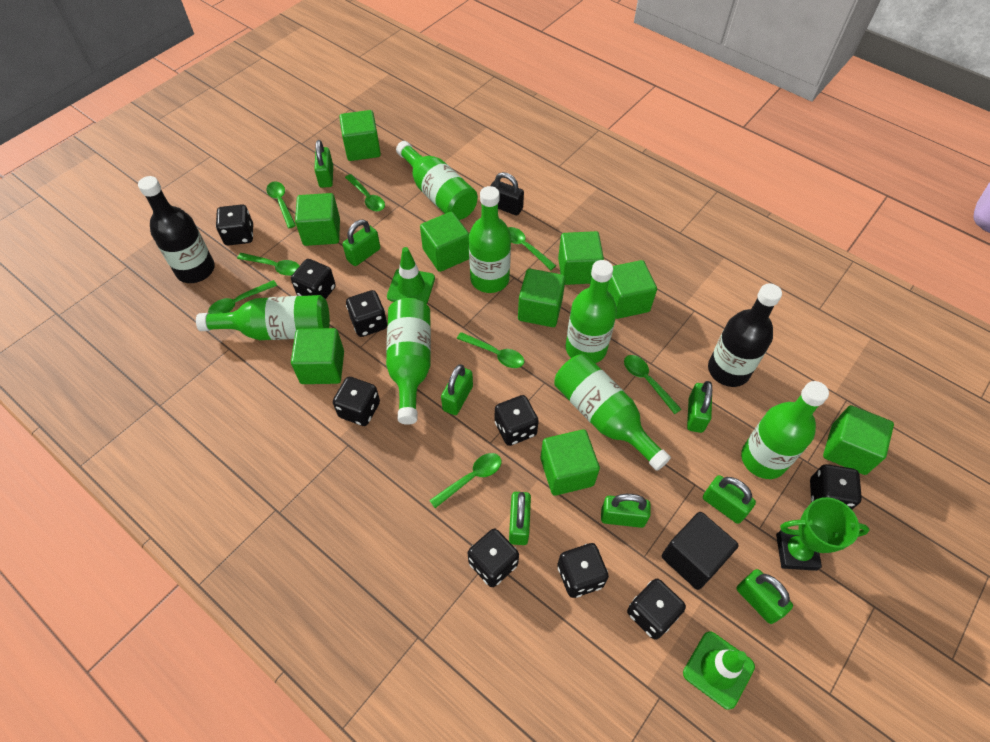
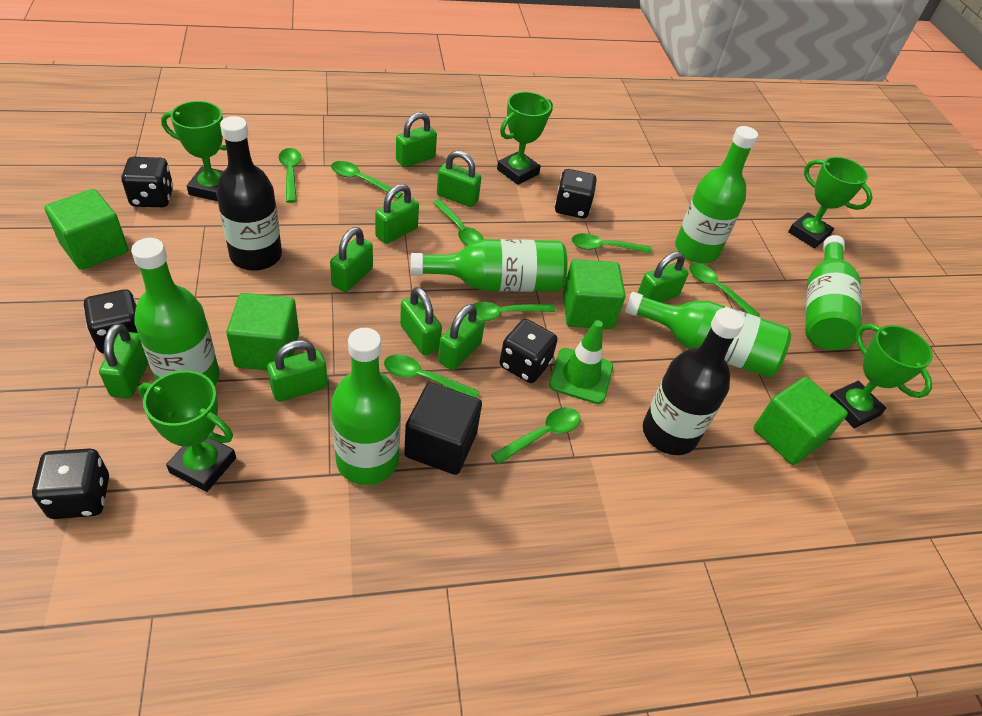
black dice: [216,204,253,246] [291,259,336,299] [333,377,380,426] [346,290,387,337] [468,528,519,587] [495,395,539,446] [557,543,609,598] [627,579,686,640] [810,464,862,509] = 9 -> [32,448,109,519] [83,289,138,353] [121,157,173,207] [500,319,558,383] [555,169,597,218] = 5
black padlock: [490,172,524,216] = 1 -> none = 0
green bottle: [196,295,330,340] [386,298,431,425] [396,141,478,220] [469,186,511,293] [554,354,671,471] [566,260,617,363] [741,381,829,479] = 7 -> [131,238,220,386] [331,328,401,485] [411,239,567,292] [625,292,791,377] [675,126,758,263] [805,235,862,350] = 6
green cube: [291,328,344,384] [295,193,340,246] [339,110,381,161] [420,212,469,272] [518,269,566,327] [540,429,600,496] [558,231,604,285] [608,260,657,319] [823,405,894,475] = 9 -> [45,189,128,270] [226,293,299,370] [563,259,626,329] [754,377,848,465] = 4
green padlock: [314,140,333,188] [343,220,380,266] [441,364,473,415] [509,492,531,545] [601,494,651,528] [687,381,712,433] [703,475,756,524] [736,569,793,624] = 8 -> [99,323,148,399] [267,340,328,402] [330,227,373,292] [375,184,419,244] [396,112,437,167] [400,287,442,355] [437,151,481,207] [438,304,485,370] [638,252,688,303] = 9
green traffic cone: [387,247,435,304] [683,632,755,710] = 2 -> [549,320,613,404] = 1
green trophy: [776,497,870,571] = 1 -> [138,370,236,492] [161,101,227,201] [497,92,553,185] [788,157,873,248] [830,324,933,428] = 5

